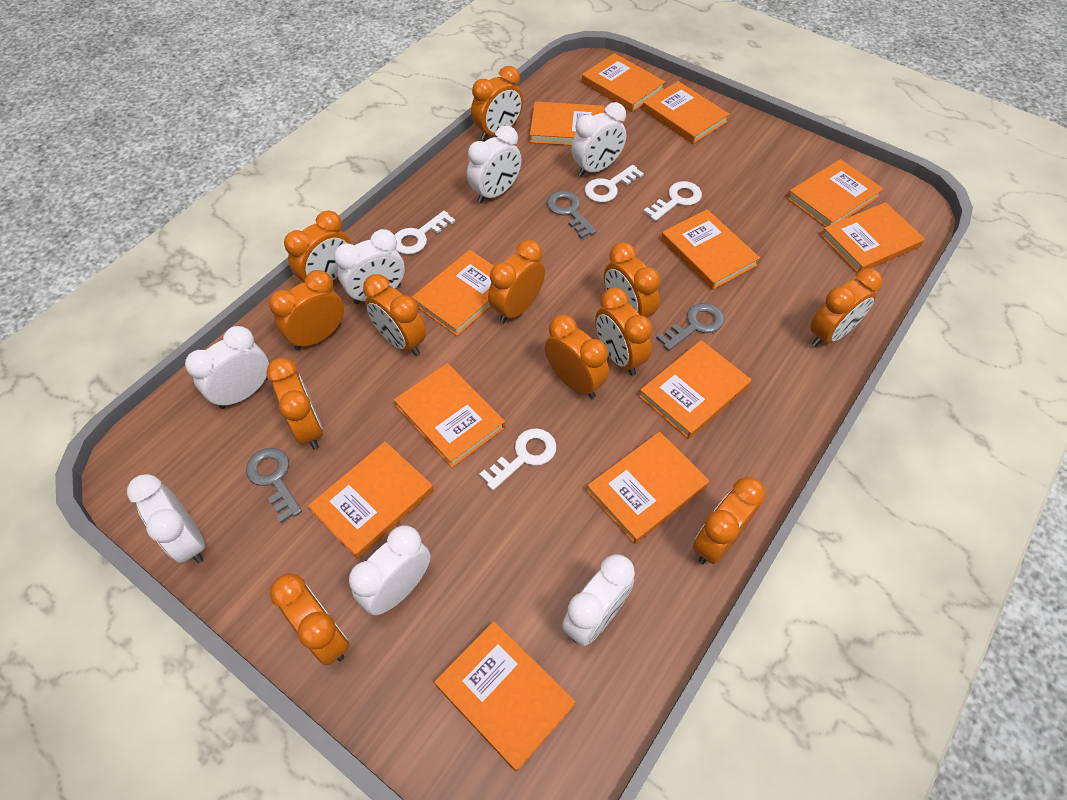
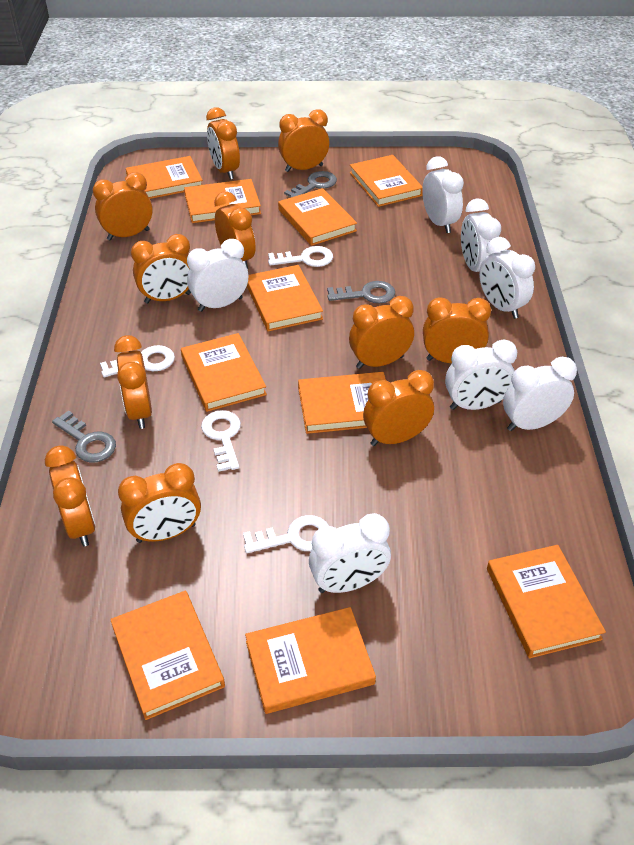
orange book: [308,442,434,559] [394,363,505,468] [412,250,494,336] [434,621,576,771] [530,102,604,146] [582,53,665,112] [587,432,709,544] [639,340,751,439] [642,81,730,144] [661,209,760,290] [787,159,883,227] [821,202,925,273] = 12 -> [110,591,225,720] [126,156,203,199] [181,333,267,412] [184,179,261,223] [245,607,376,714] [247,265,323,332] [278,188,357,246] [298,372,386,434] [350,155,423,207] [487,545,606,658] = 10
orange clock: [266,358,323,449] [269,270,344,350] [270,574,350,665] [284,211,351,283] [363,274,426,356] [471,66,523,141] [488,240,545,324] [545,315,609,398] [595,287,653,376] [604,242,661,318] [693,477,766,564] [810,268,883,347] = 12 -> [45,445,95,547] [93,172,153,240] [114,335,152,429] [118,463,201,543] [131,234,191,304] [206,107,240,180] [214,191,255,269] [278,109,330,172] [349,296,414,369] [363,370,434,446] [423,297,491,363] = 11

